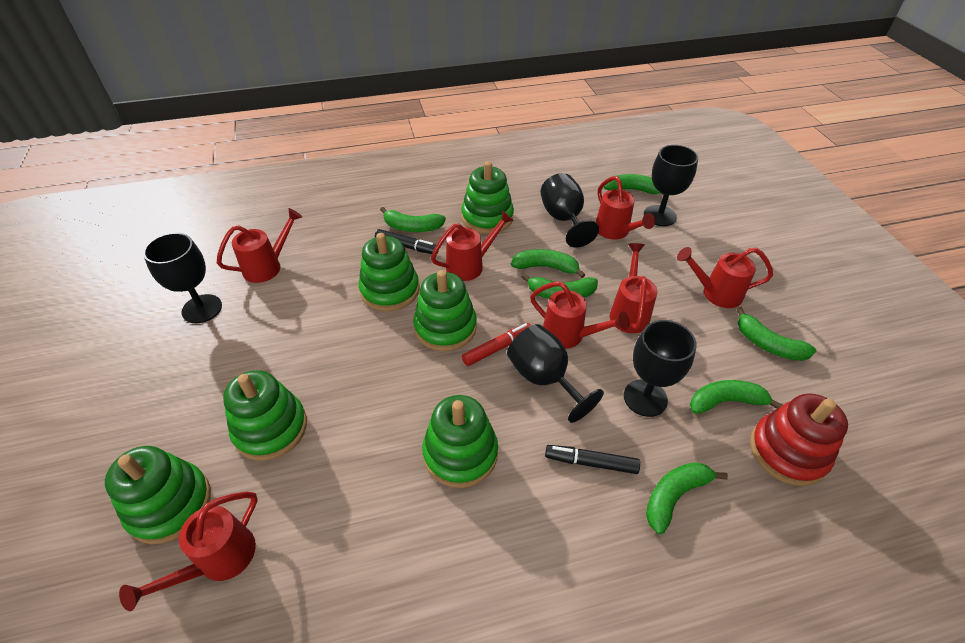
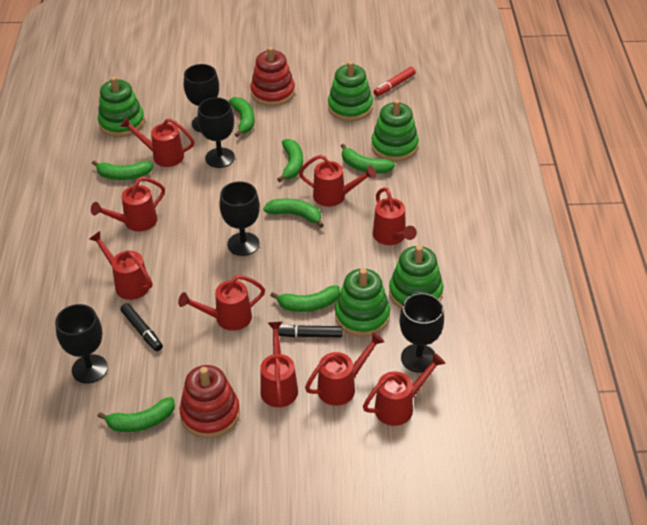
green stacking toy: [105,446,211,544] [223,370,307,461] [359,233,419,312] [413,270,477,351] [422,395,498,488] [461,161,514,234] = 6 -> [98,76,145,137] [328,61,373,121] [335,268,390,337] [371,99,419,162] [389,245,443,309] = 5
red stacking toy: [750,393,848,486] = 1 -> [179,365,240,438] [250,47,295,106] = 2
red watering can: [119,492,258,611] [217,208,302,283] [431,210,514,281] [530,281,630,349] [596,176,655,240] [610,243,657,333] [677,247,773,308] = 7 -> [89,231,152,300] [91,177,165,232] [120,117,194,167] [178,275,265,331] [260,322,298,407] [299,155,376,207] [305,332,384,406] [363,353,445,426] [373,187,417,245] = 9

